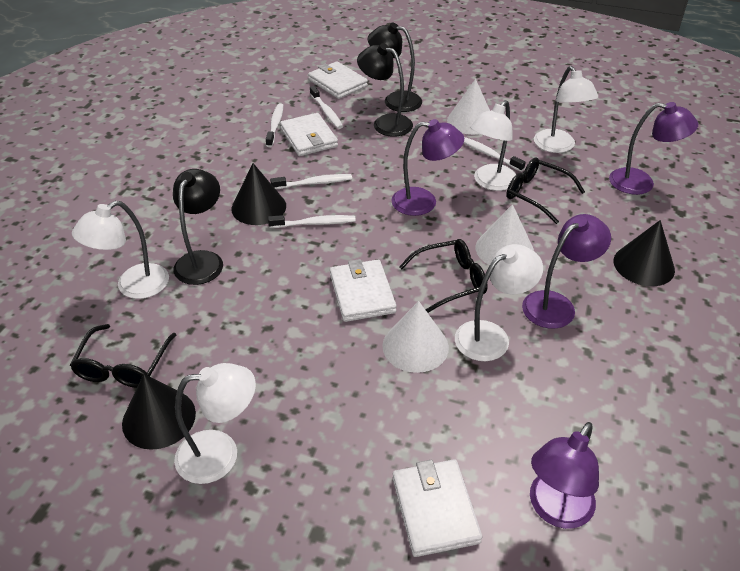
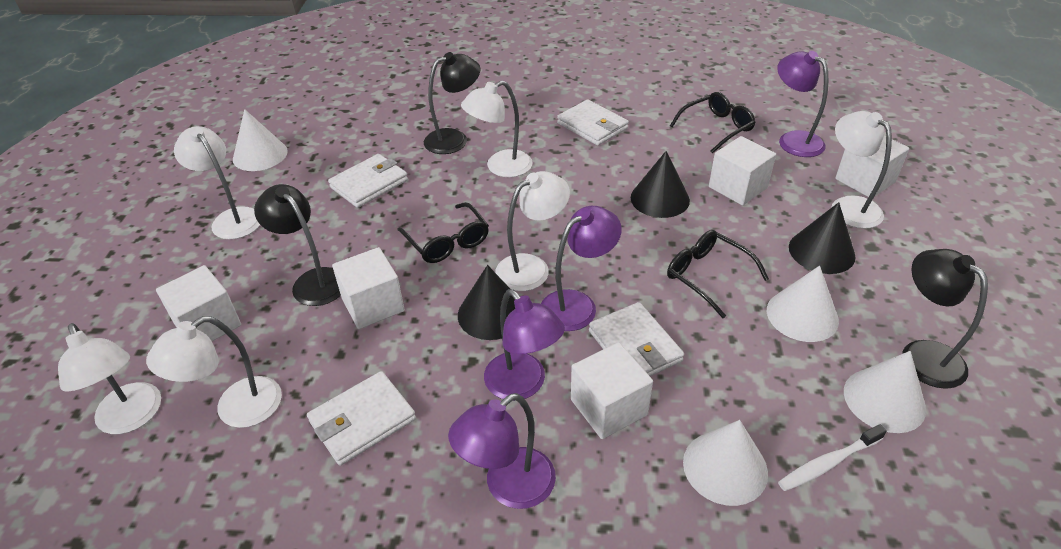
white cone: [382,301,449,373] [447,79,490,135] [476,204,534,265] = 3 -> [233,109,288,171] [683,420,768,506] [767,266,839,342] [844,351,926,433] = 4
white cube: none = 0 -> [156,265,241,341] [332,247,405,329] [571,342,653,439] [709,136,776,206] [835,135,909,197] = 5
white lamp: [72,201,169,299] [174,363,256,484] [455,244,543,361] [470,100,516,191] [534,66,598,153] = 5 -> [58,323,161,434] [146,316,282,428] [174,126,260,239] [461,80,533,177] [495,171,570,291] [831,111,892,229] = 6
white toothbrush: [266,103,283,147] [268,215,356,228] [270,174,352,189] [310,86,343,129] [464,137,526,172] = 5 -> [778,424,887,491] = 1

